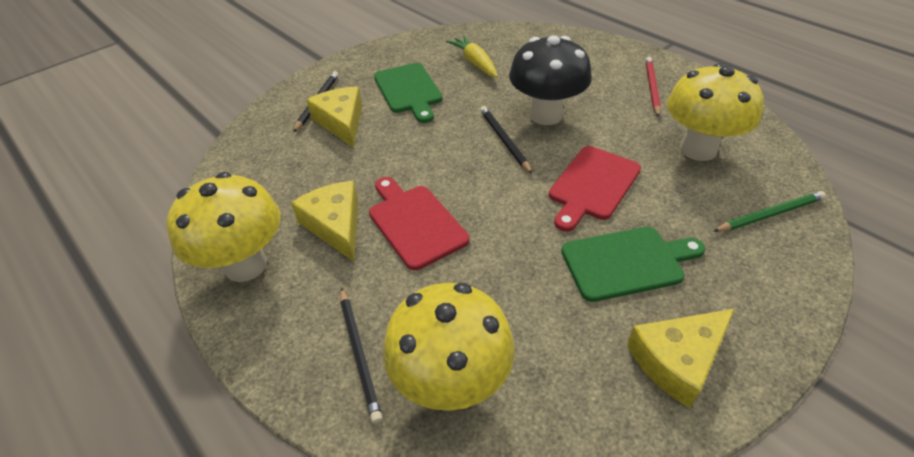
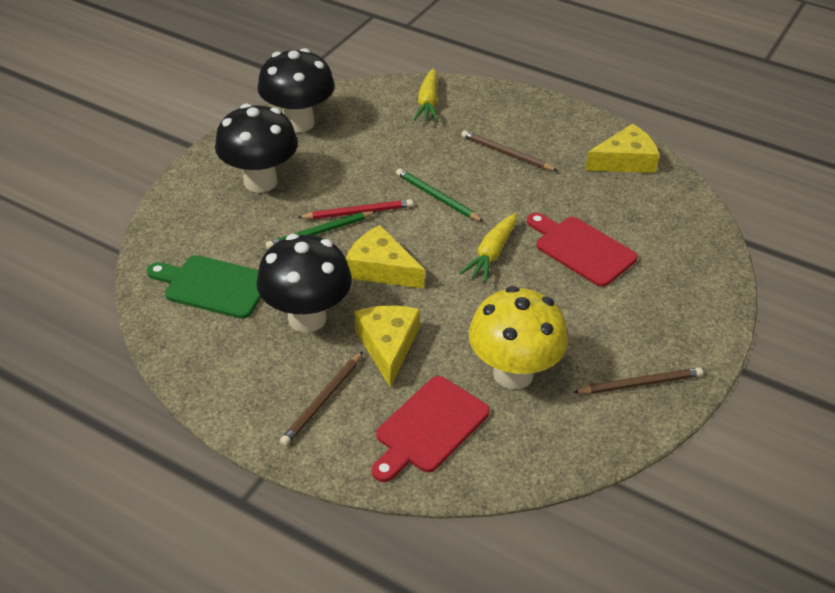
black mushroom: [509,35,592,125] = 1 -> [215,104,298,192] [257,48,335,133] [257,234,352,333] = 3
black pencil: [293,71,339,132] [340,288,383,424] [480,106,532,174] = 3 -> none = 0
brown pencil: none = 0 -> [280,351,363,446] [461,130,558,171] [573,367,703,394] = 3
green cutting board: [374,63,442,123] [561,227,705,302] = 2 -> [147,255,261,319] = 1
green pencil: [713,191,826,232] = 1 -> [266,211,377,249] [396,168,484,222] = 2
yellow carrot: [446,35,498,77] = 1 -> [414,68,438,122] [460,213,517,283] = 2
yellow mushroom: [166,172,280,282] [383,283,515,411] [667,63,764,161] = 3 -> [469,286,568,390] = 1

